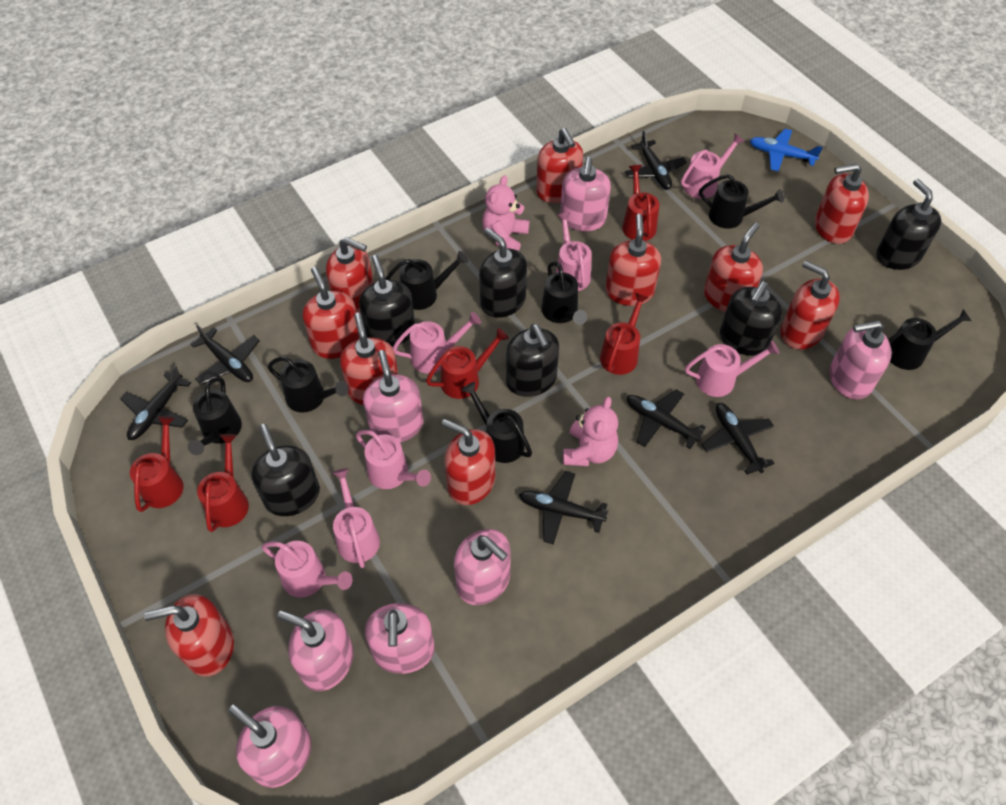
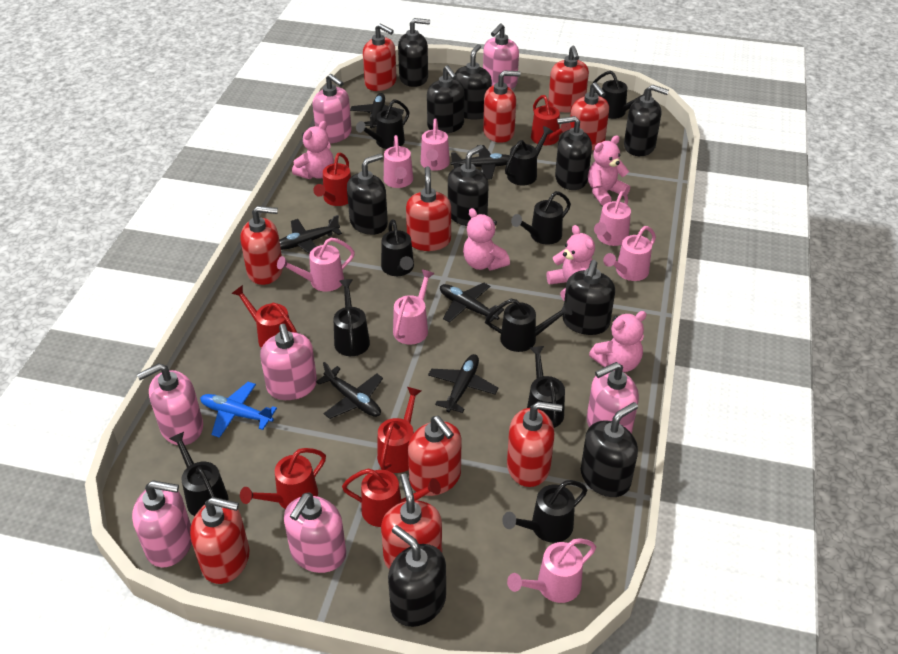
black soap dispenser: [251,424,320,516] [359,255,415,347] [479,228,527,318] [506,324,559,397] [720,281,782,356] [876,179,941,270] = 6 -> [347,153,388,235] [388,525,446,627] [398,18,430,87] [427,65,465,133] [448,145,489,226] [455,44,492,120] [555,116,592,190] [563,260,615,335] [581,402,638,497] [624,84,669,156] = 10
black watering can: [188,377,242,455] [268,357,349,413] [385,251,468,310] [462,382,532,463] [541,262,587,325] [699,174,784,229] [888,309,972,370] = 7 -> [169,432,228,516] [334,279,370,356] [356,99,409,149] [381,219,414,276] [486,299,572,352] [502,480,587,543] [505,126,553,185] [511,191,571,245] [527,346,565,428] [592,71,652,119] = 10
pink teddy bear: [482,175,529,251] [563,397,618,466] = 2 -> [292,121,334,179] [463,208,510,271] [546,225,595,300] [588,136,630,206] [589,311,646,372] = 5
red watering can: [130,416,183,512] [197,434,249,532] [426,328,509,399] [600,293,649,375] [622,165,660,241] = 5 -> [231,285,297,348] [240,448,326,509] [313,153,351,206] [342,469,441,527] [377,387,422,473] [531,95,571,145] = 6

